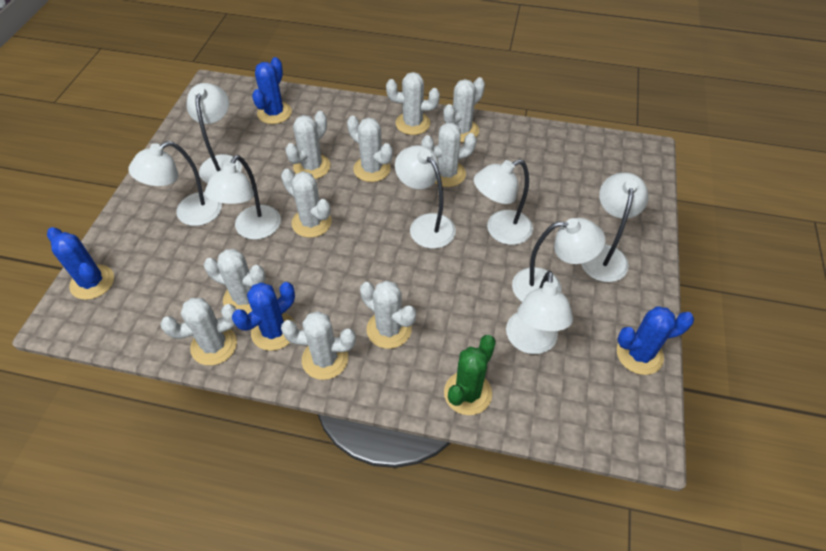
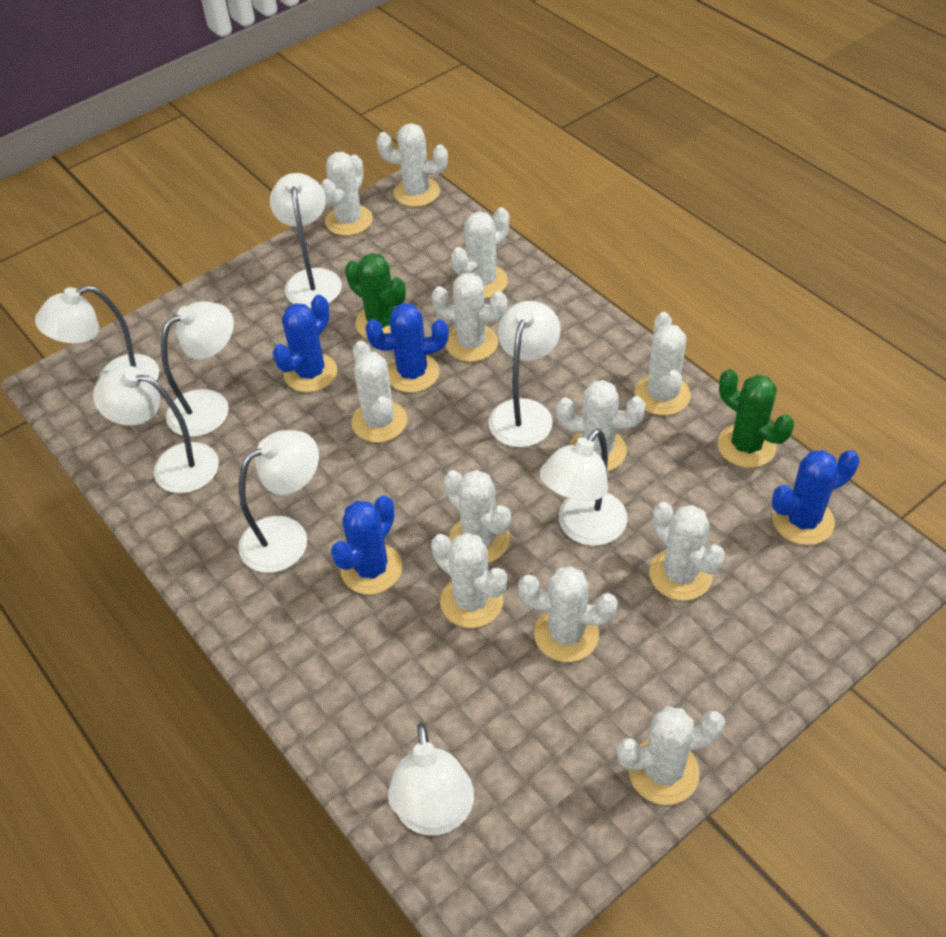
green cactus: [444,335,496,415] = 1 -> [345,253,406,339] [718,369,794,468] = 2
white cactus: [160,298,237,365] [204,249,266,314] [281,169,332,238] [281,311,356,380] [285,111,331,179] [347,116,393,182] [360,281,416,349] [386,72,440,135] [421,123,477,187] [443,77,485,142] = 10 -> [321,152,373,236] [351,341,407,442] [377,123,448,207] [431,533,507,628] [432,273,507,362] [444,470,511,563] [451,207,509,299] [518,566,618,662] [556,380,645,472] [617,706,725,805] [635,312,691,416] [649,502,725,601] = 12

